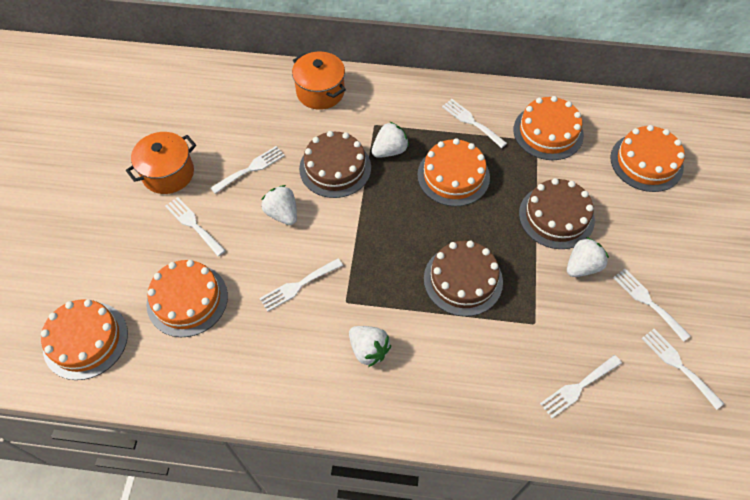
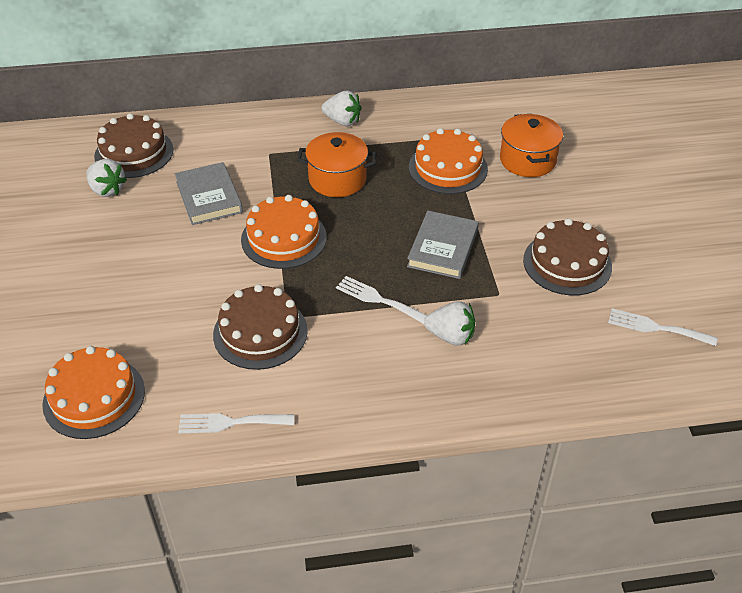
grey book: none = 0 -> [175,162,243,225] [407,211,479,279] = 2
orange cake: [41,299,128,380] [146,260,228,337] [417,138,490,206] [513,96,584,160] [610,125,685,192] = 5 -> [42,346,145,439] [241,195,327,269] [409,128,488,194] = 3
white fork: [165,197,226,256] [211,146,285,194] [259,258,343,312] [442,99,507,148] [540,355,622,418] [613,269,691,342] [642,329,724,410] = 7 -> [178,413,294,433] [336,276,428,324] [608,308,717,346] = 3
white strawberry: [261,185,297,225] [349,326,391,367] [372,121,409,158] [567,237,609,277] = 4 -> [86,159,127,197] [321,91,362,126] [424,301,475,346] = 3

